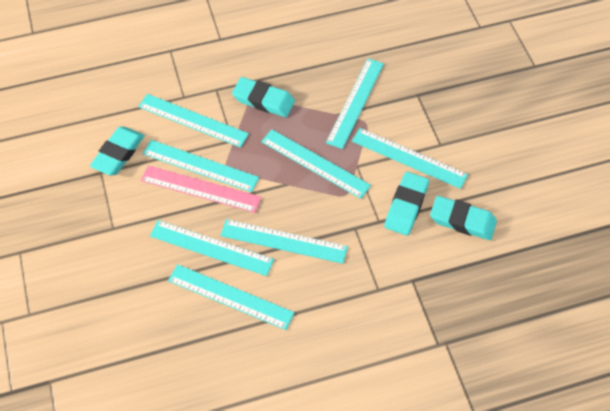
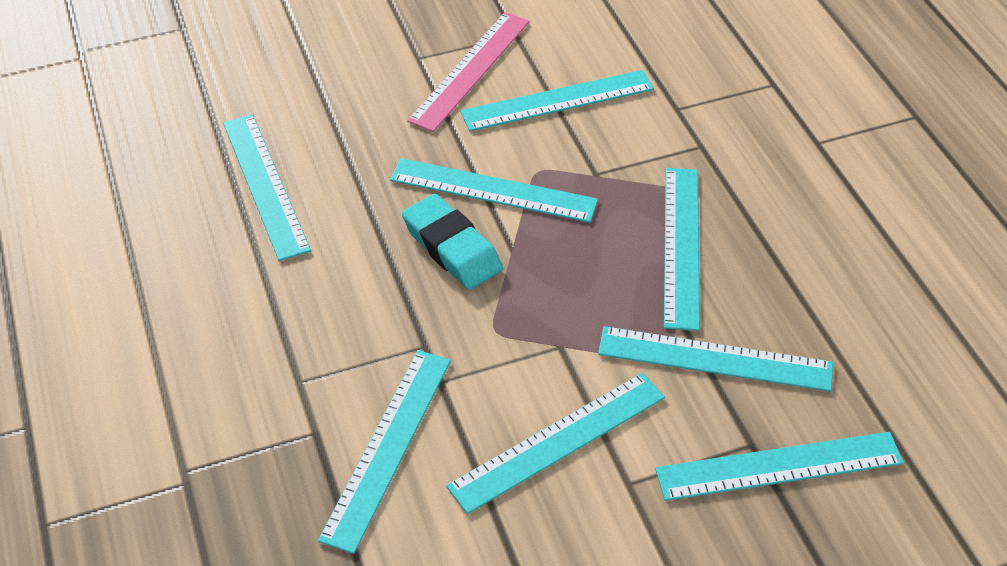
turquoise eraser: [90,127,144,175] [232,77,295,117] [384,172,429,236] [430,196,497,240] = 4 -> [402,194,503,290] = 1

